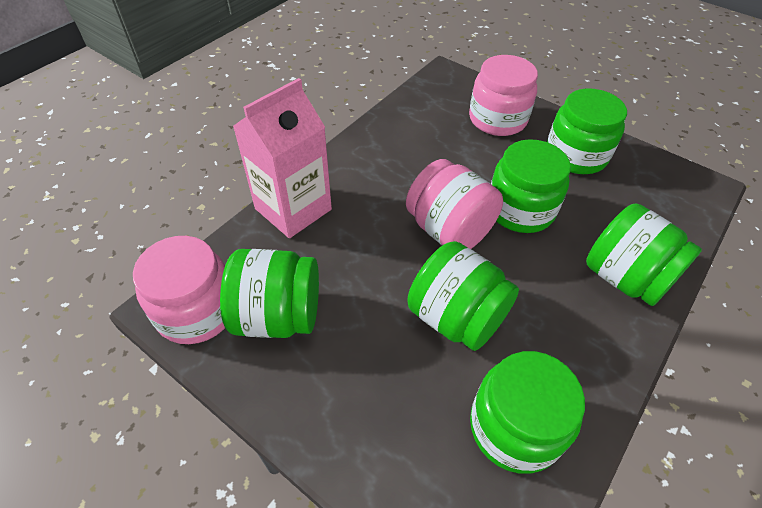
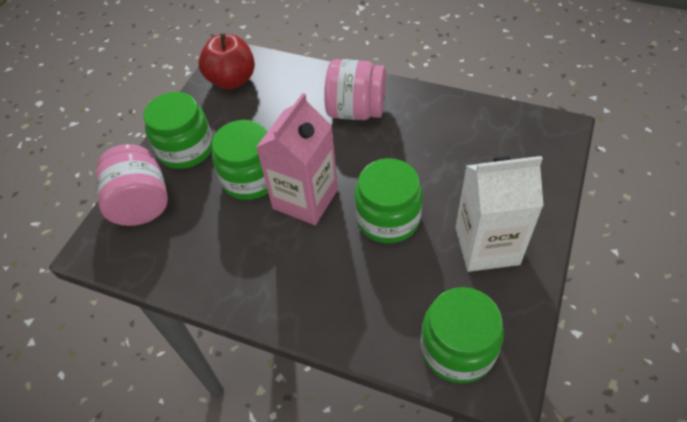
green jar: [220,249,319,338] [407,241,519,351] [470,351,585,474] [491,139,571,233] [547,88,627,174] [586,203,702,306] = 6 -> [143,92,213,169] [212,120,268,200] [355,158,423,243] [420,287,504,383] = 4
pink jar: [133,236,225,344] [406,159,503,249] [469,55,538,136] = 3 -> [95,144,168,226] [324,59,386,120] = 2
red apple: none = 0 -> [199,33,255,89] = 1
white carton: none = 0 -> [455,156,544,272] = 1

